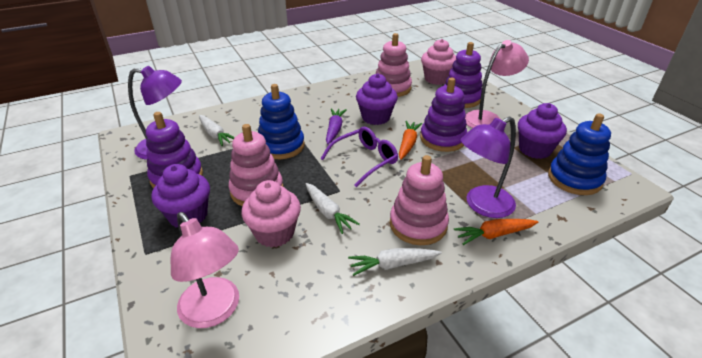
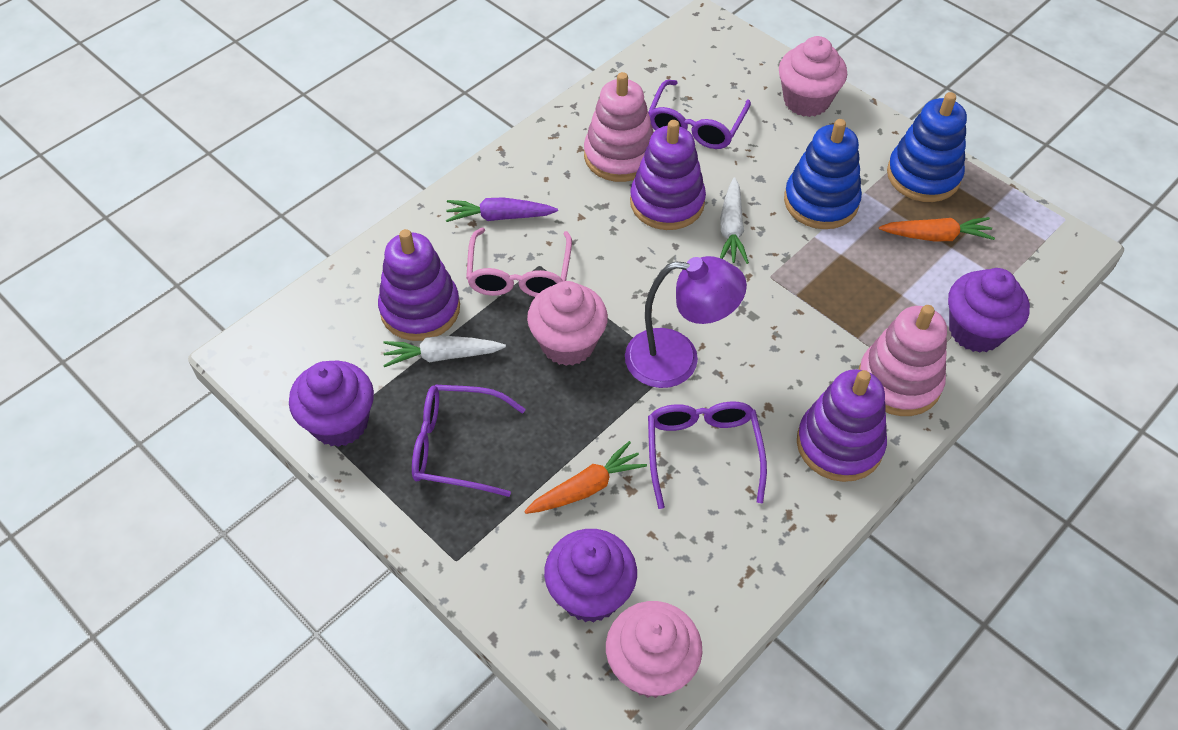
pink cupcake: [242,180,301,247] [421,39,456,85] = 2 -> [527,281,608,366] [606,601,702,698] [779,36,847,117] = 3
pink glasses: none = 0 -> [466,227,572,297] = 1
pink lamp: [171,212,239,328] [465,40,529,128] = 2 -> none = 0
pink stacking toy: [229,124,284,206] [376,33,412,97] [390,155,449,245] = 3 -> [584,72,654,182] [859,305,947,416] = 2
purple glasses: [320,127,398,187] = 1 -> [412,384,526,497] [648,80,751,149] [648,402,767,509] = 3
purple lamp: [128,66,182,160] [461,117,516,218] = 2 -> [625,256,747,388] = 1
white carrot: [199,115,235,146] [306,183,360,234] [348,248,442,276] = 3 -> [383,336,506,367] [720,177,749,264] = 2

